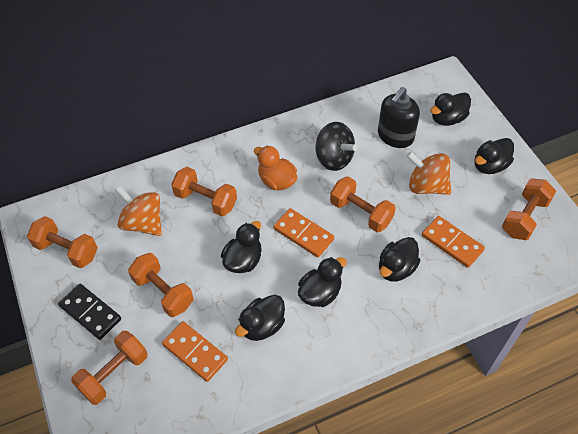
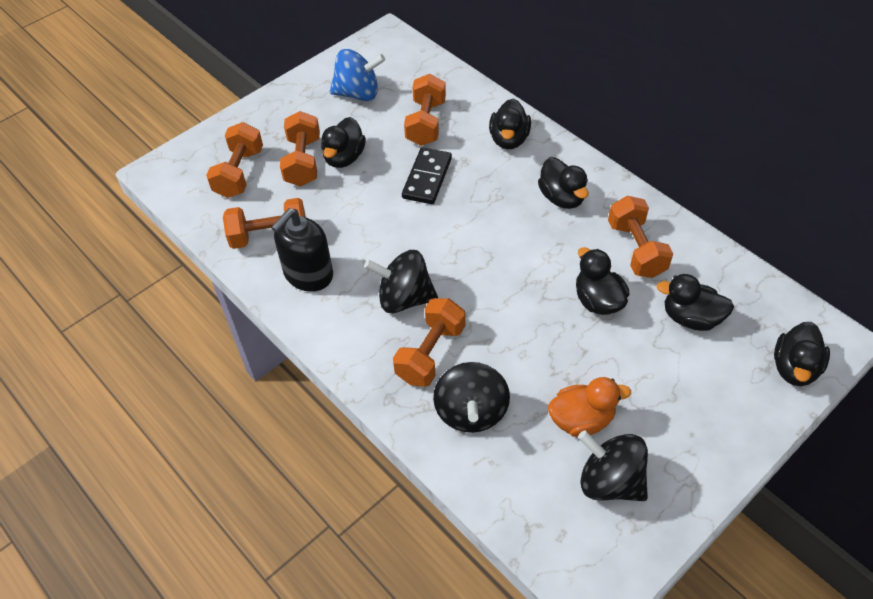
black spinning top: [315,122,358,171] = 1 -> [364,250,438,313] [433,362,510,433] [578,430,648,501] = 3
blue spinning top: none = 0 -> [330,49,385,101] = 1
orange domino: [162,321,228,382] [273,208,334,257] [422,216,485,268] = 3 -> none = 0
orange spinning top: [115,186,162,236] [407,152,451,195] = 2 -> none = 0

